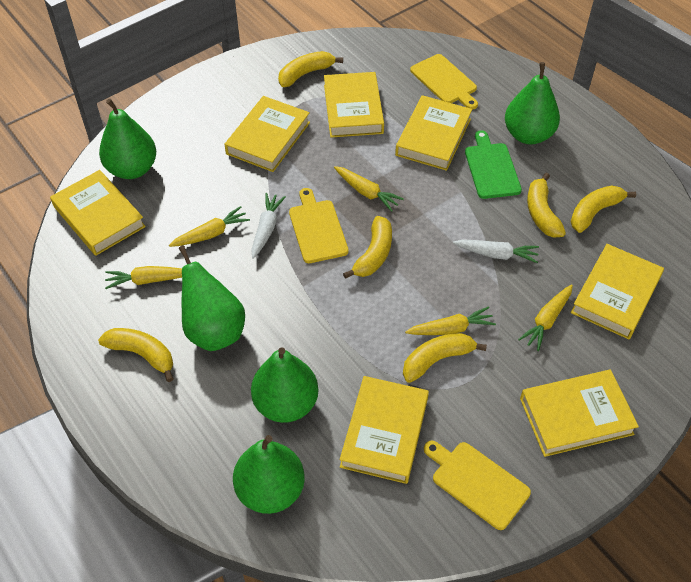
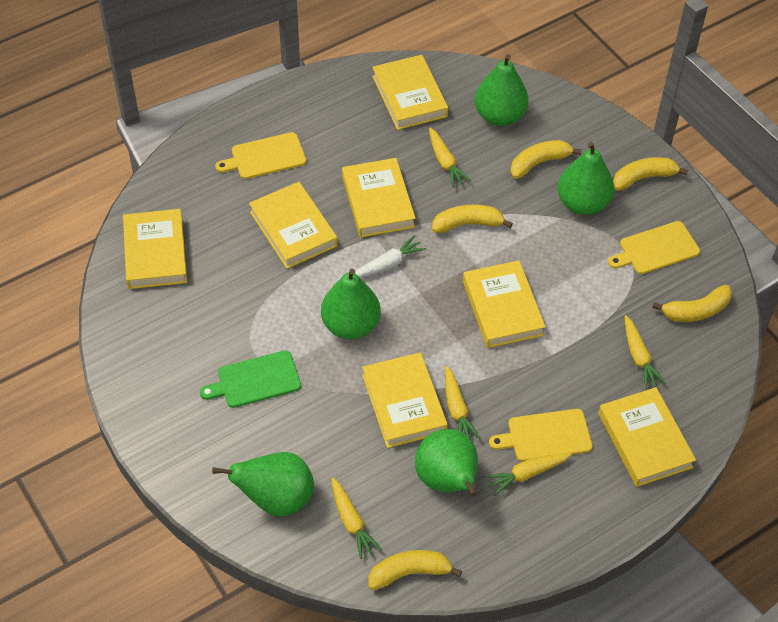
white carrot: [251,193,286,259] [453,239,539,263] = 2 -> [355,235,426,278] = 1
yellow banana: [98,328,174,382] [278,51,343,87] [343,216,392,279] [403,333,487,383] [527,173,566,238] [570,185,636,233] = 6 -> [368,550,462,590] [432,204,513,233] [510,140,582,179] [613,157,688,191] [652,285,732,322] = 5

